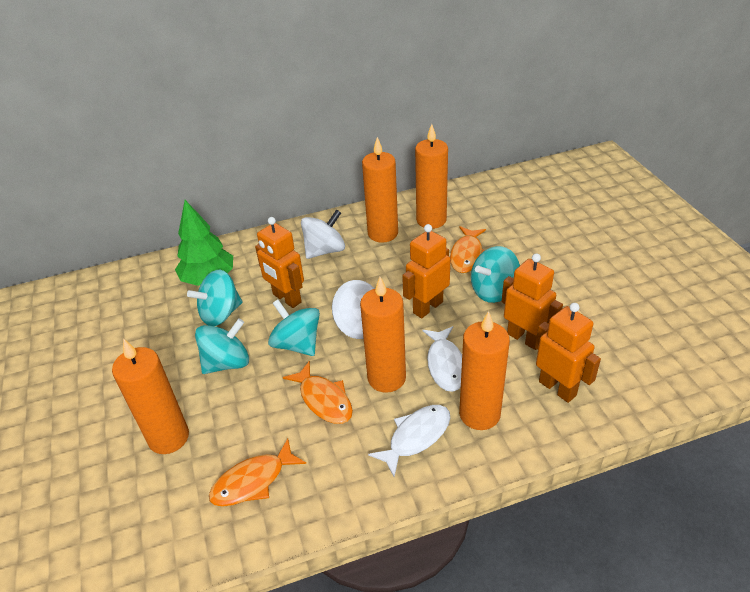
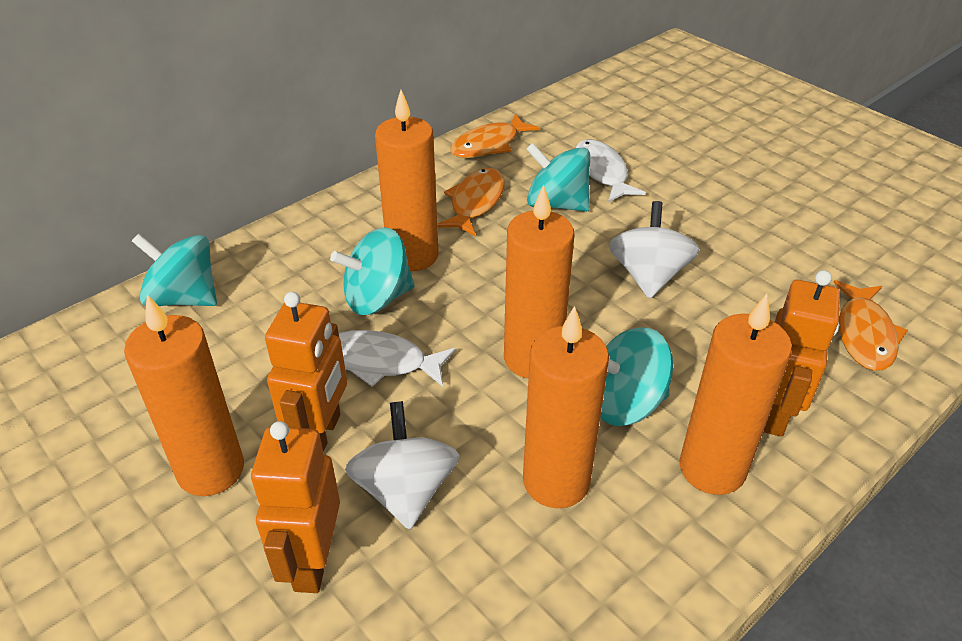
green tree: [175,200,233,286] = 1 -> none = 0
orange robot: [255,217,304,308] [402,224,450,318] [502,253,563,350] [535,303,601,403] = 4 -> [251,421,340,593] [265,292,347,452] [763,270,840,437] = 3

